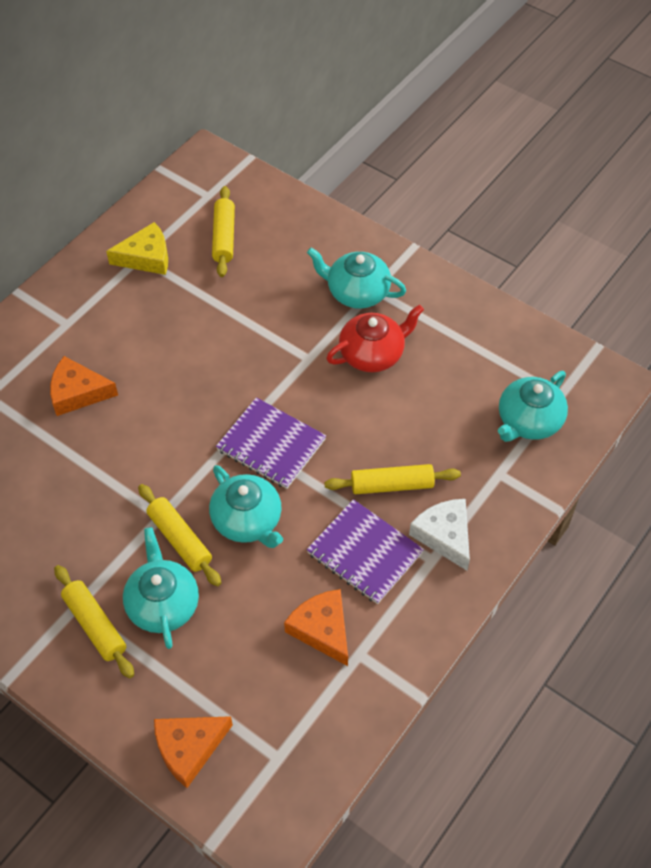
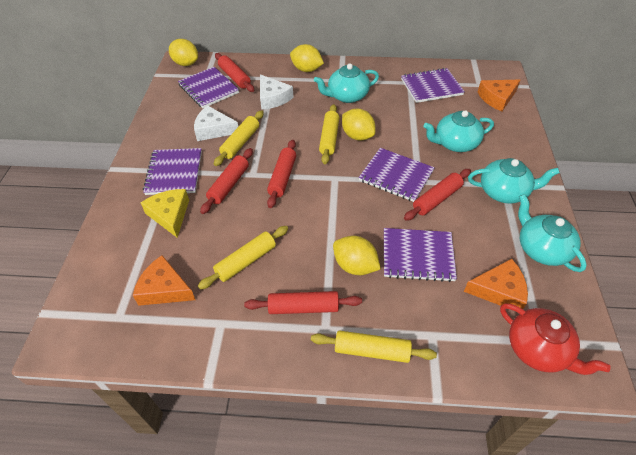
purple notebook: [216,397,326,489] [307,499,424,604] = 2 -> [143,148,202,195] [178,67,239,108] [359,148,435,202] [384,228,457,282] [401,68,465,103] = 5
red rolling pin: none = 0 -> [200,148,253,214] [215,53,254,92] [244,291,362,314] [267,140,296,208] [404,169,471,221] = 5
white cheese: [409,499,470,571] = 1 -> [194,106,238,141] [260,74,294,110] = 2
yellow lemon: none = 0 -> [169,39,198,66] [290,44,324,72] [333,236,381,275] [342,109,376,141] = 4

